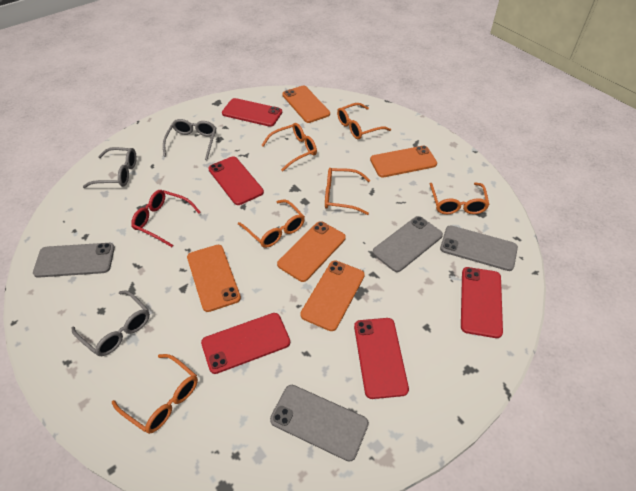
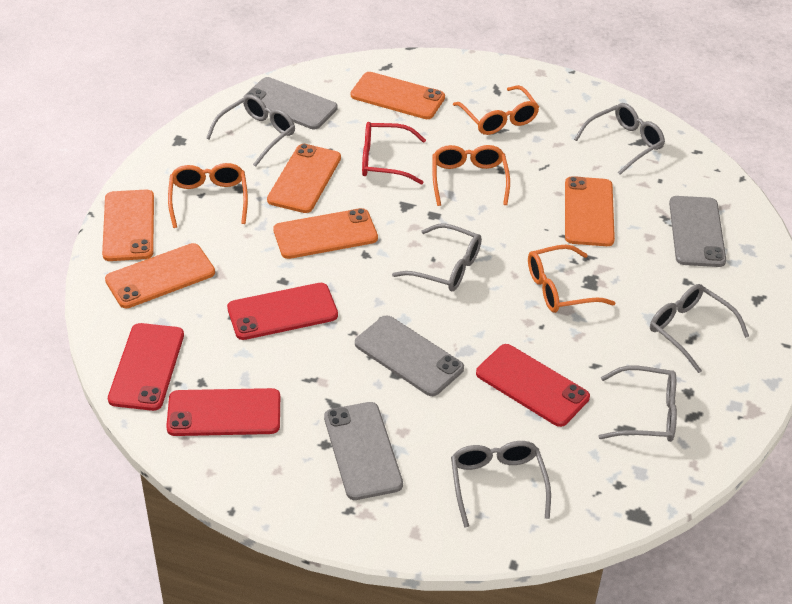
grey glasses: [71,290,150,356] [83,147,137,188] [163,119,216,160] = 3 -> [206,94,295,167] [392,223,482,291] [451,441,551,528] [574,103,665,175] [598,366,677,442] [650,284,749,373] = 6
orange glasses: [112,354,198,434] [238,199,305,248] [261,123,317,172] [325,168,370,215] [337,103,391,139] [430,183,490,214] = 6 -> [168,163,248,228] [432,145,510,206] [453,85,539,135] [528,245,615,313] = 4
orange phone: [187,245,241,312] [277,221,346,282] [282,86,330,123] [300,260,365,331] [370,146,437,177] = 5 -> [102,190,154,261] [105,243,215,308] [267,144,341,213] [273,208,378,259] [351,72,445,119] [565,176,615,246] = 6
red phone: [201,313,290,374] [208,156,264,205] [222,98,282,127] [354,318,409,399] [461,267,503,338] = 5 -> [108,323,184,411] [166,388,280,436] [227,283,338,340] [476,344,590,427] = 4

